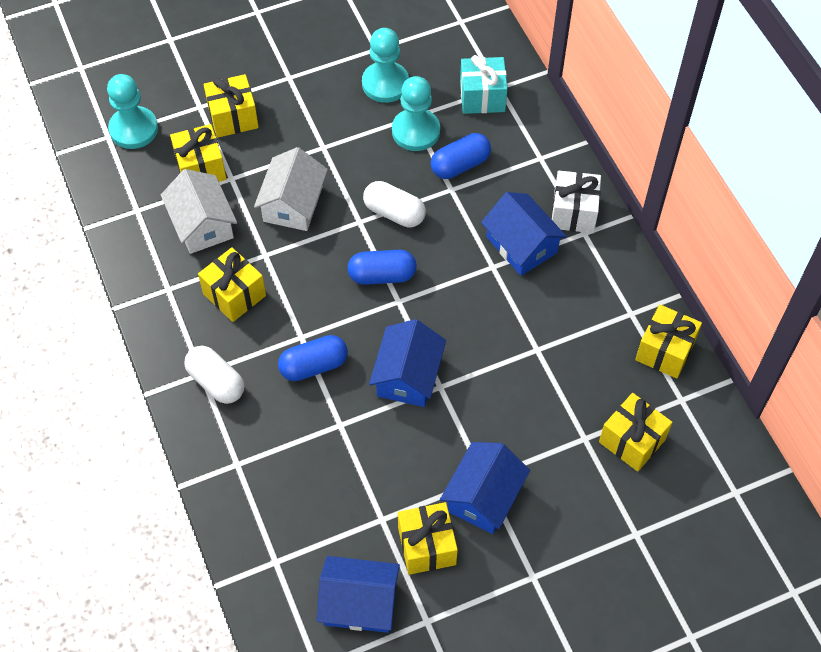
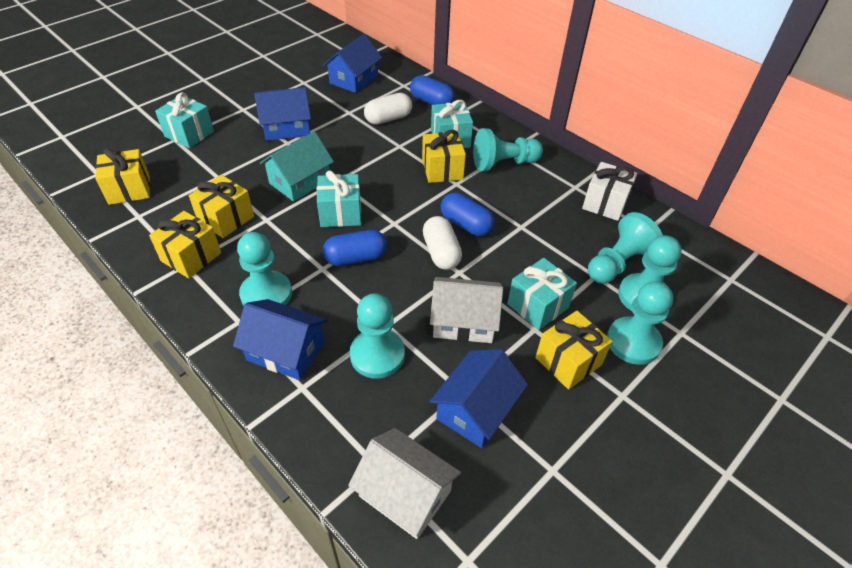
turquoise gift: [460,55,508,114] = 1 -> [155,92,214,148] [317,171,361,227] [431,100,473,148] [507,258,577,330] = 4
turquoise house: none = 0 -> [260,132,334,202] = 1
turquoise pawn: [107,74,158,149] [362,28,409,103] [392,76,440,151] = 3 -> [237,232,292,306] [350,293,405,379] [473,128,543,171] [588,212,663,284] [607,281,673,365] [618,235,682,311] = 6
yellow gift: [170,124,227,182] [198,247,266,322] [204,74,259,138] [398,502,458,575] [599,393,672,472] [635,304,702,379] = 6 -> [95,148,150,205] [149,211,221,279] [189,175,254,238] [422,130,466,183] [535,311,612,390] = 5

